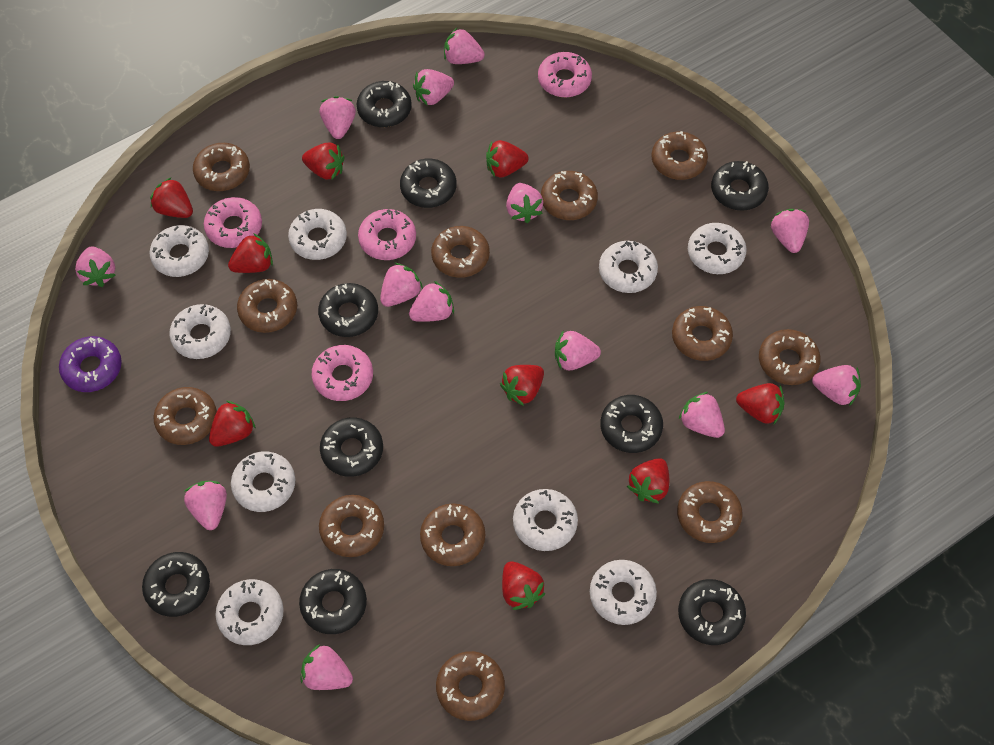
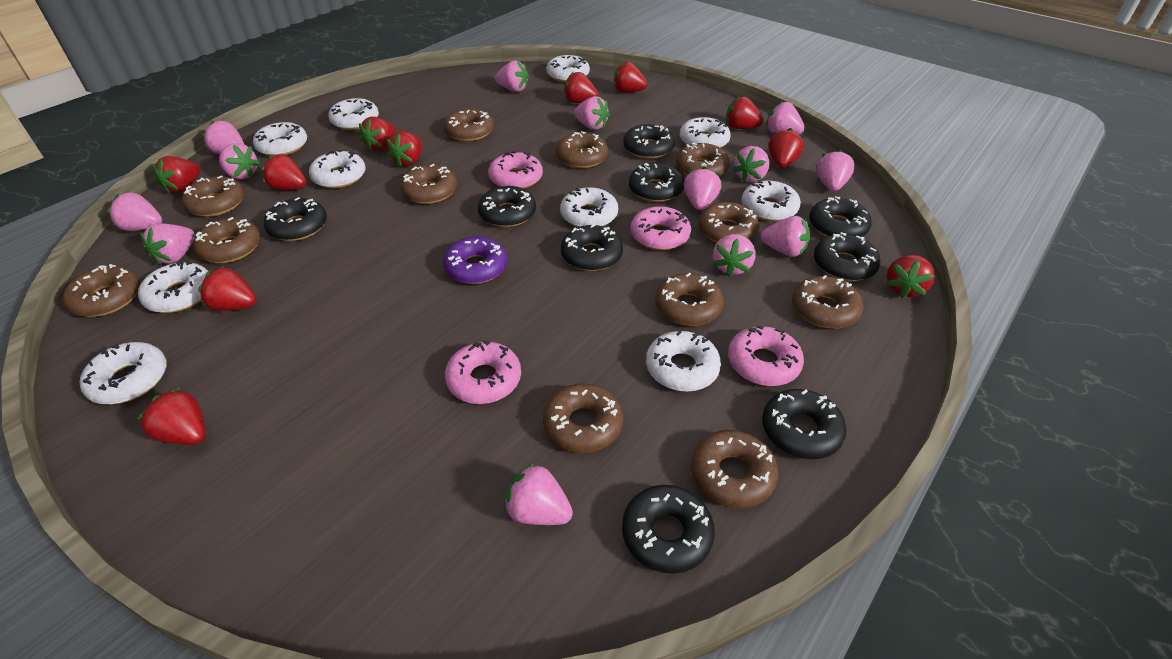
red strawberry: [150,177,193,218] [209,401,256,447] [228,233,273,273] [302,142,345,180] [486,140,529,178] [500,365,544,406] [502,561,546,610] [627,458,669,504] [736,383,784,424] = 9 -> [137,388,206,445] [153,156,201,194] [198,266,257,311] [261,154,307,190] [359,116,396,152] [387,131,423,167] [564,72,599,103] [614,62,648,92] [726,96,764,129] [769,128,804,168] [887,255,935,298] = 11
white donut: [150,225,209,277] [169,304,231,359] [215,579,284,645] [231,452,295,512] [288,209,347,260] [513,489,578,551] [590,560,657,625] [599,241,658,293] [688,223,747,274] = 9 -> [80,342,167,404] [138,261,208,313] [253,122,307,156] [309,149,366,188] [328,98,379,130] [546,55,590,82] [560,187,618,227] [646,331,721,392] [680,117,731,148] [742,180,801,221] = 10

